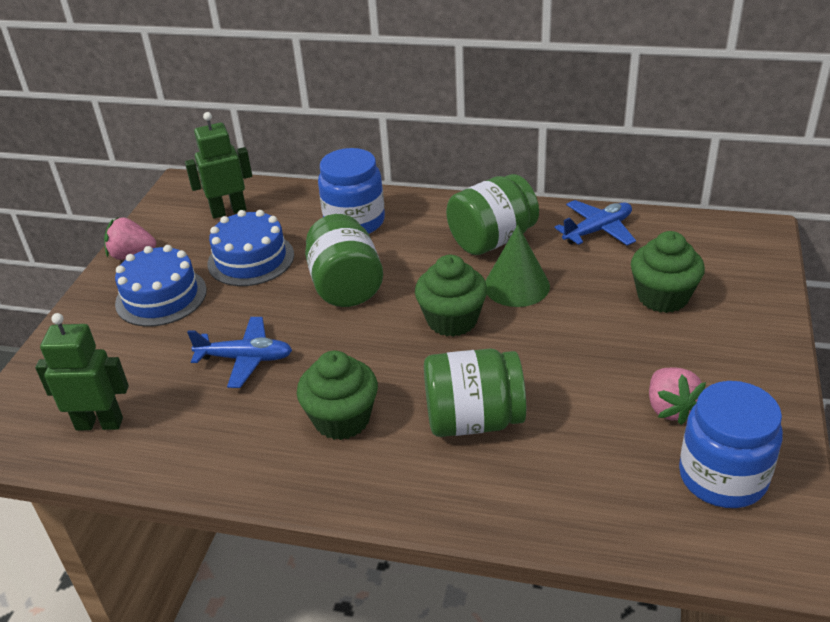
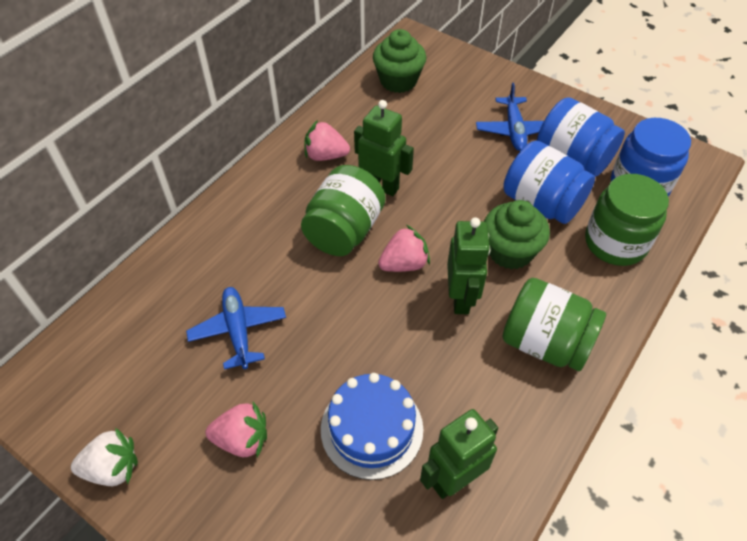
blue cake: [115,245,207,327] [207,210,294,286] = 2 -> [321,373,423,480] = 1
blue jar: [318,148,385,234] [679,381,783,508] = 2 -> [503,140,595,224] [537,97,625,177] [611,118,691,196] = 3
green cone: [485,225,550,307] = 1 -> none = 0
green cupcake: [297,351,378,440] [415,255,487,337] [631,231,705,313] = 3 -> [373,29,426,93] [484,200,550,270] = 2
green robot: [35,313,129,431] [185,112,252,219] = 2 -> [354,100,414,196] [420,409,498,499] [447,217,490,314] = 3
pink strawberry: [104,217,156,260] [649,367,706,425] = 2 -> [205,402,267,457] [304,120,350,161] [378,225,430,272] = 3
white strawberry: none = 0 -> [71,428,138,486] = 1

